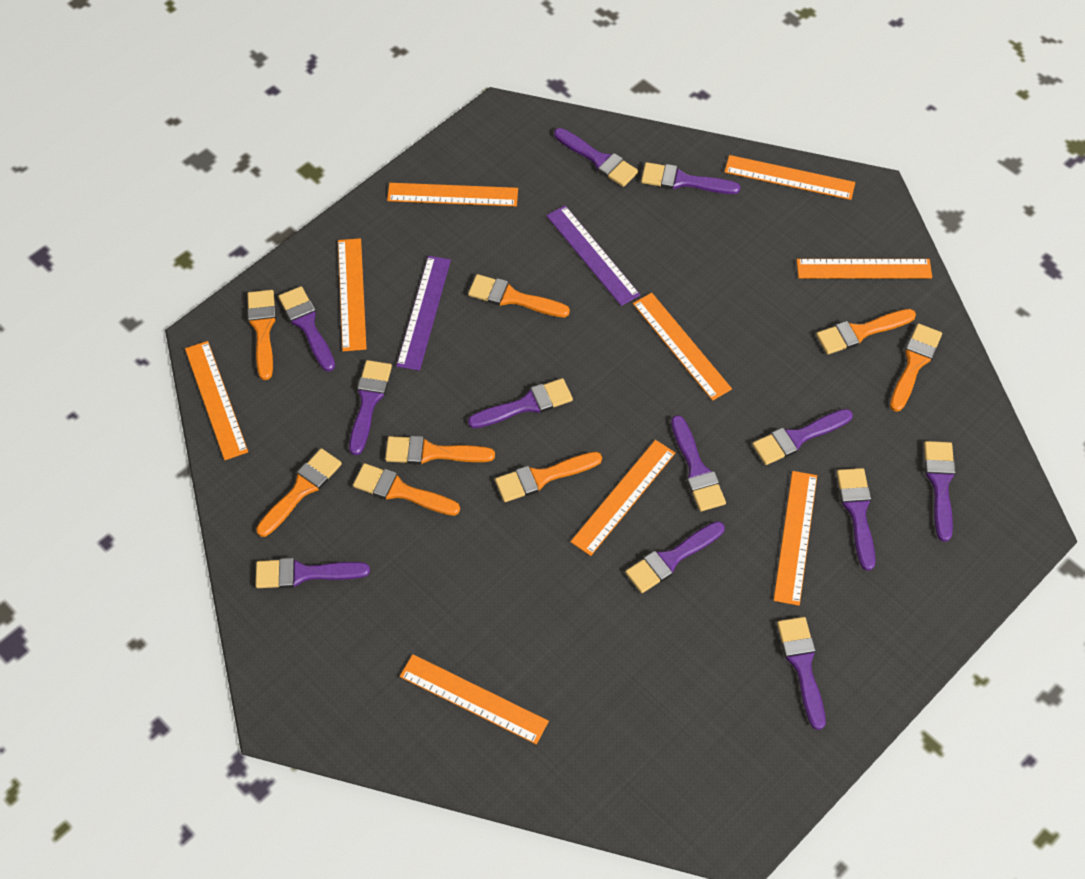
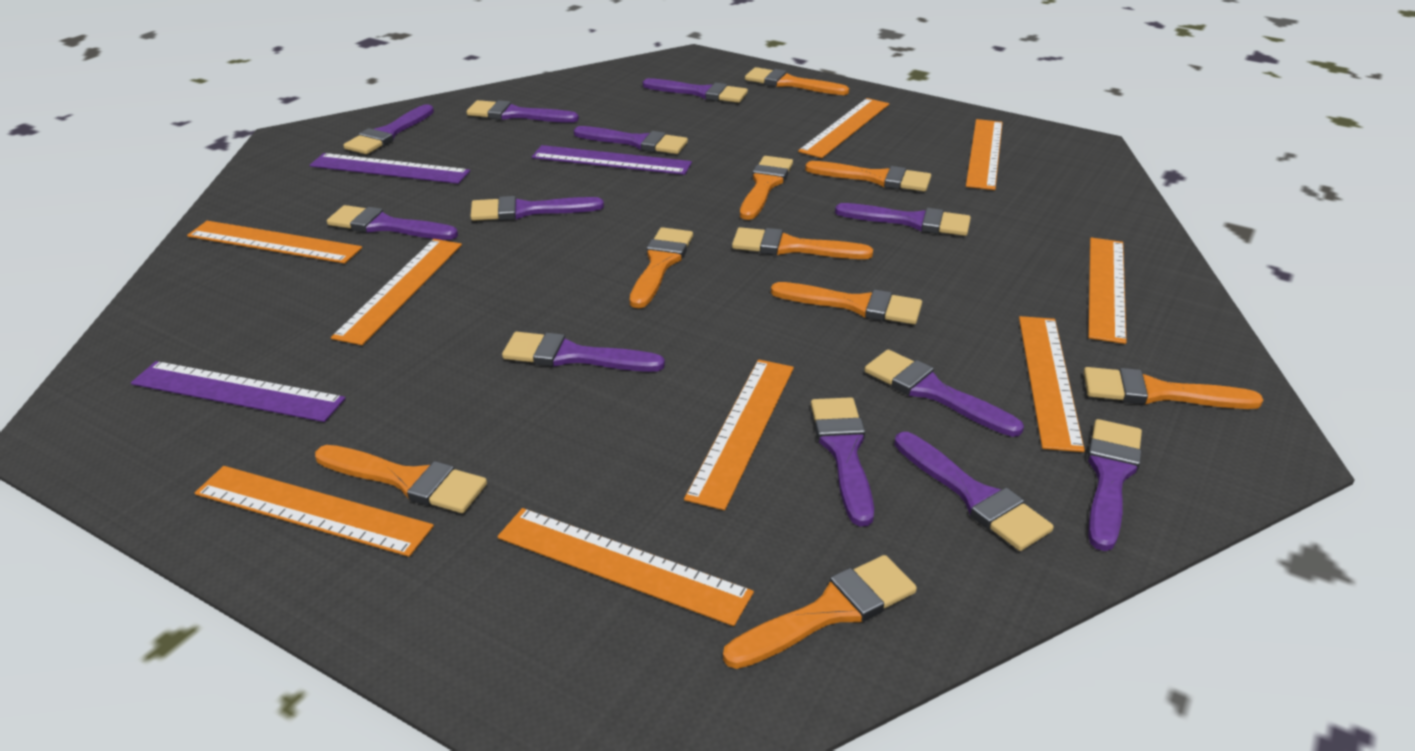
orange brush: [247,290,276,380] [256,448,342,537] [353,463,460,516] [385,436,495,464] [468,274,570,317] [495,452,602,502] [816,309,916,354] [890,324,942,412] = 8 -> [315,445,487,513] [630,227,693,308] [723,555,917,669] [732,227,873,259] [740,156,793,220] [745,67,849,95] [771,282,922,325] [805,161,931,192] [1084,367,1263,409] = 9
purple ruler: [396,256,451,371] [546,205,640,306] = 2 -> [131,361,346,422] [310,153,470,184] [532,145,692,175] = 3

